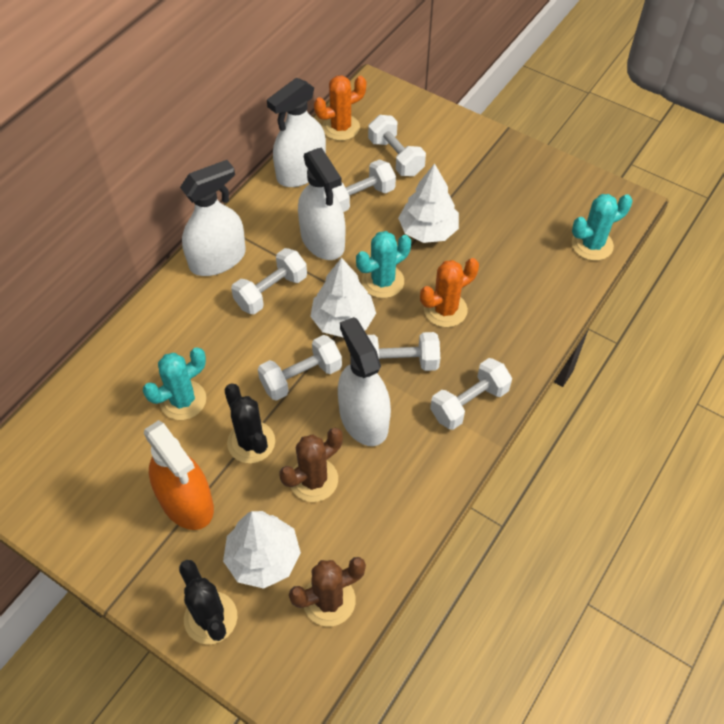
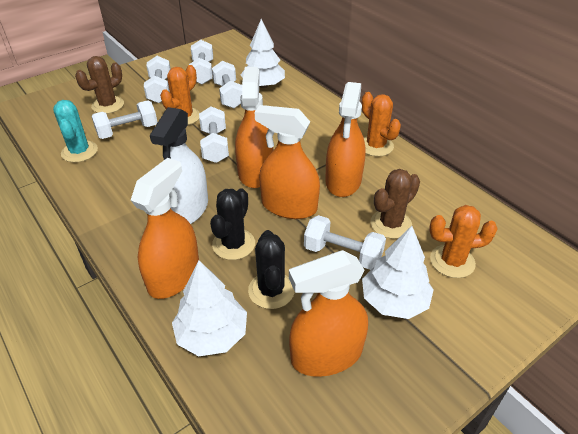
orange cactus: [314,75,366,141] [420,258,479,327] = 2 -> [160,65,200,125] [362,92,401,157] [429,205,498,278] = 3
orange spray bottle: [144,420,214,530] = 1 -> [131,158,199,299] [235,67,273,188] [255,105,320,219] [289,250,368,377] [325,82,366,197] = 5
turquoise cactus: [143,347,206,420] [356,231,411,298] [572,194,632,261] = 3 -> [53,100,98,163] = 1
white spray bottle: [180,160,246,276] [267,78,326,187] [298,147,346,260] [338,317,391,446] = 4 -> [150,107,208,224] = 1

